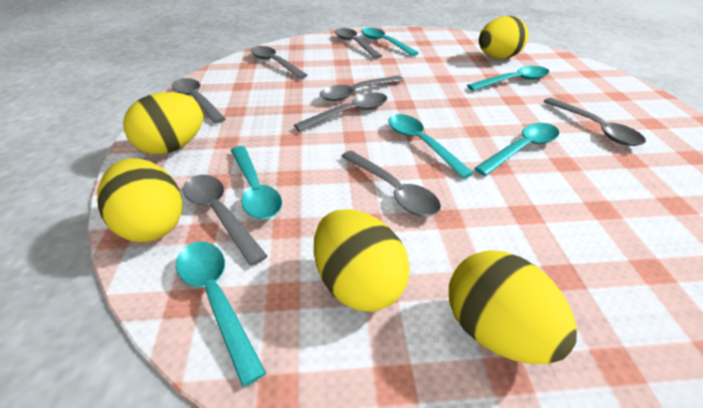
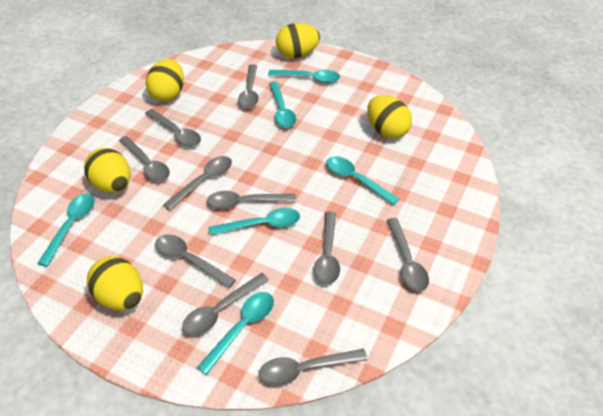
grey spoon: [172,78,226,124] [183,175,268,266] [251,46,307,79] [294,92,387,131] [320,76,404,101] [335,28,382,59] [341,150,441,216] [543,98,646,146] = 8 -> [119,136,170,181] [145,109,201,147] [155,234,236,288] [163,156,232,210] [182,273,269,336] [207,191,296,209] [238,64,259,109] [259,349,368,386] [313,211,340,285] [387,218,429,292] = 10

